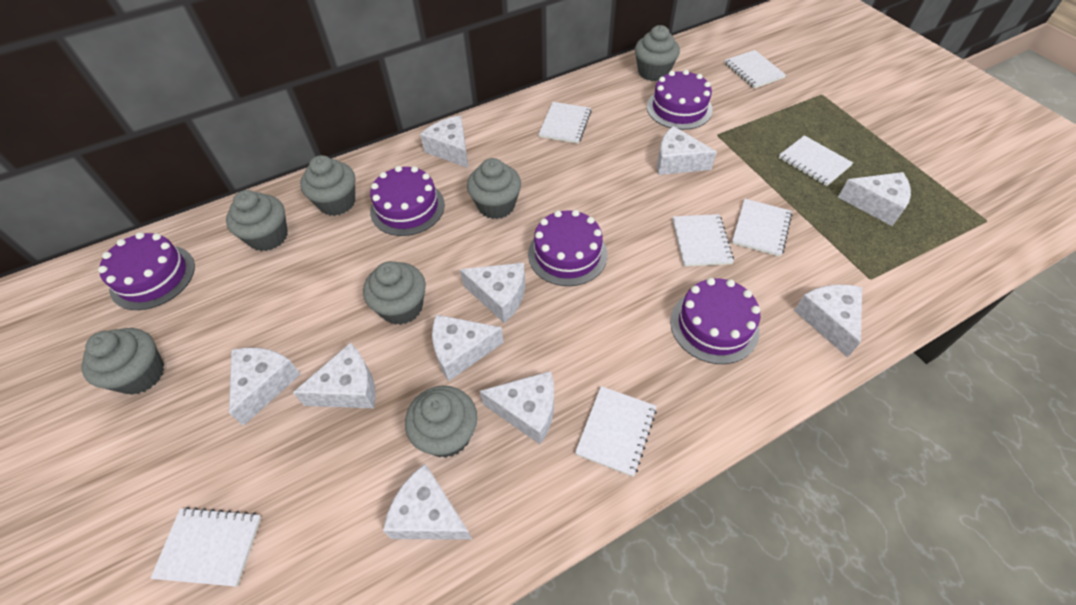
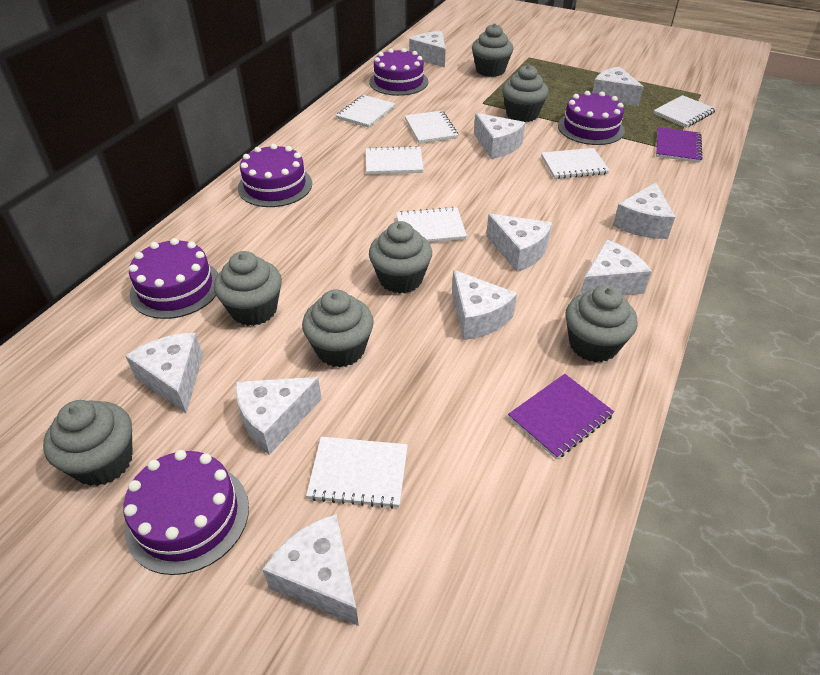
purple notebook: none = 0 -> [508,374,614,459] [656,127,703,163] = 2

